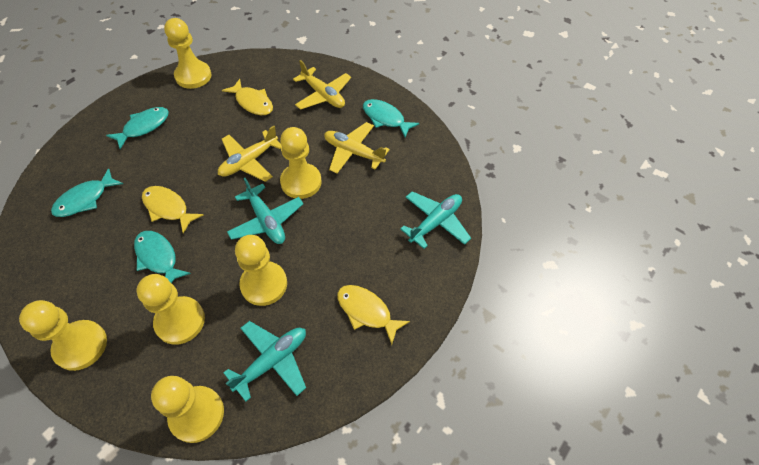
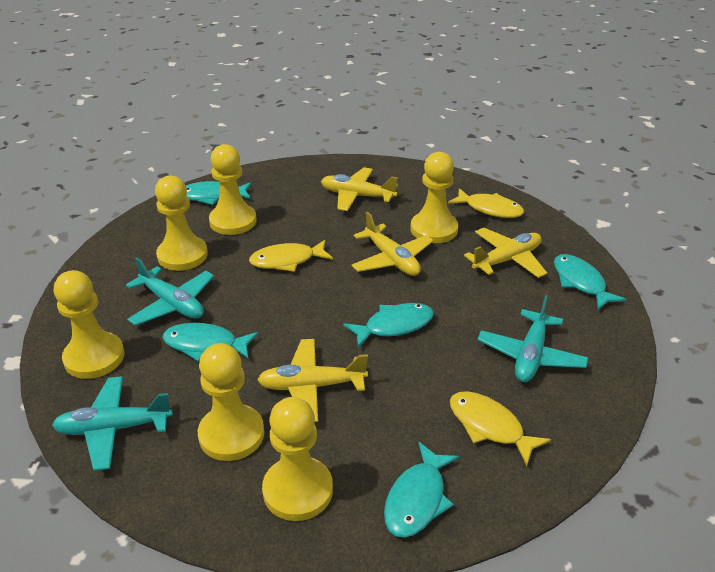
turquoise fish: [51,168,123,217] [106,107,169,149] [134,231,191,283] [363,99,420,138] = 4 -> [162,323,258,362] [186,181,251,205] [343,303,434,348] [384,442,459,538] [554,254,626,310] = 5
yellow plane: [218,126,282,182] [293,60,351,110] [324,122,390,173] = 3 -> [257,339,368,422] [321,167,398,211] [351,212,434,276] [464,228,547,278] = 4

